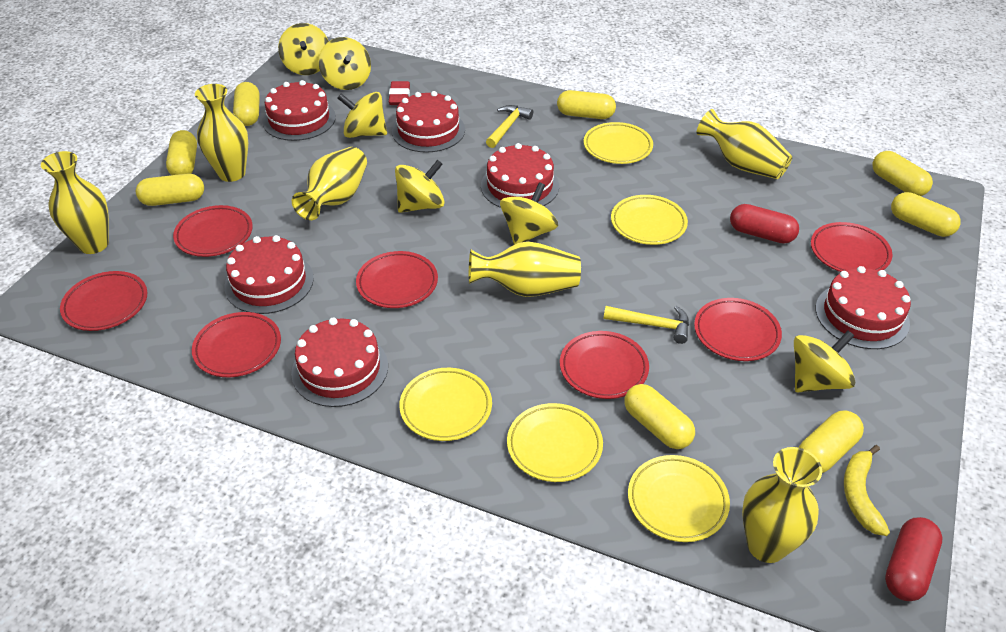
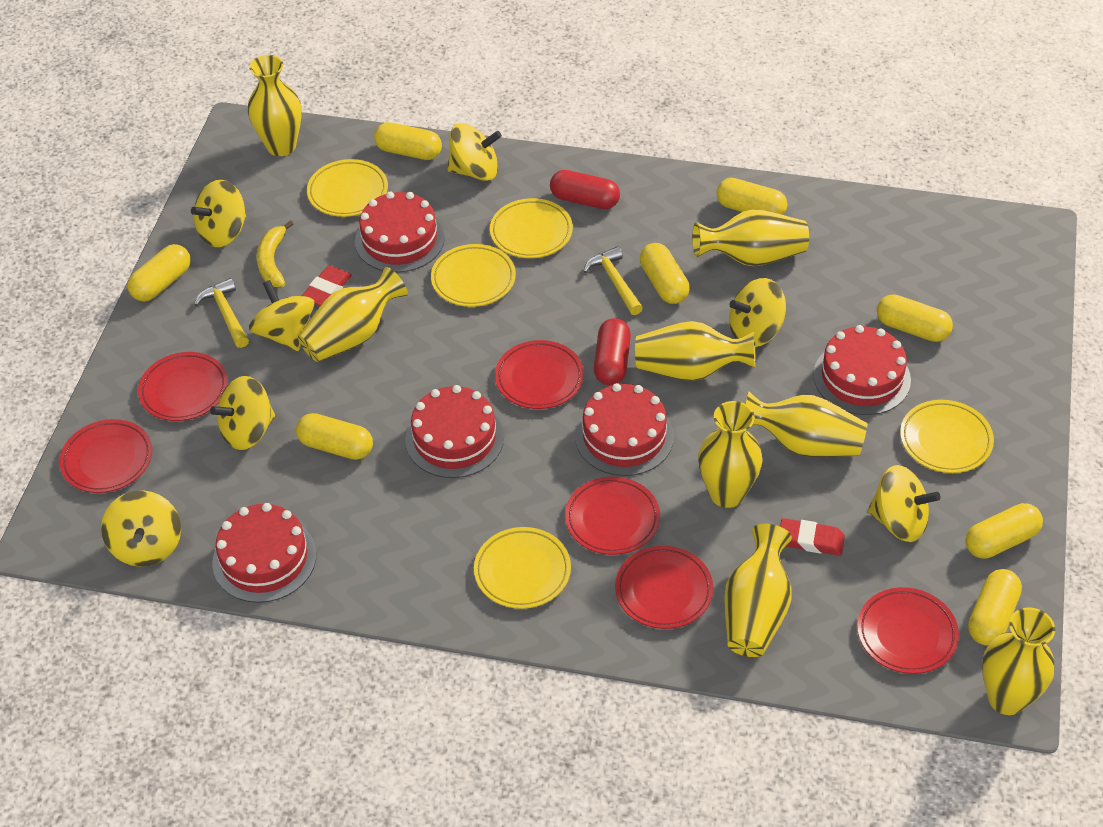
red cake: [224,235,314,314] [263,80,336,141] [291,318,388,407] [392,91,465,153] [481,143,559,208] [816,266,911,349] = 6 -> [212,503,316,603] [355,192,445,273] [405,385,504,478] [575,383,674,476] [813,325,911,415] = 5
red eraser: [389,81,410,105] = 1 -> [302,266,352,306] [780,518,845,556] = 2
red plate: [60,271,147,331] [173,205,253,257] [192,312,281,377] [356,251,438,308] [560,331,649,399] [694,298,782,361] [811,222,893,272] = 7 -> [59,419,152,493] [138,352,228,421] [495,340,584,409] [565,477,660,555] [615,546,713,629] [857,587,959,674] = 6
yellow spinning top: [278,23,329,75] [319,37,371,90] [337,92,387,138] [395,160,445,213] [500,182,558,245] [794,331,855,393] = 6 -> [101,490,181,567] [191,180,246,247] [210,376,275,450] [249,280,315,351] [448,123,502,181] [729,278,786,347] [868,465,941,542] = 7
yellow vase: [41,151,109,254] [195,84,248,182] [292,147,367,220] [469,241,581,297] [697,109,792,179] [742,447,822,563] = 6 -> [248,55,302,156] [298,267,408,362] [635,321,755,381] [692,209,809,266] [698,401,763,508] [724,524,792,657] [745,391,867,457] [982,607,1055,715] = 8

